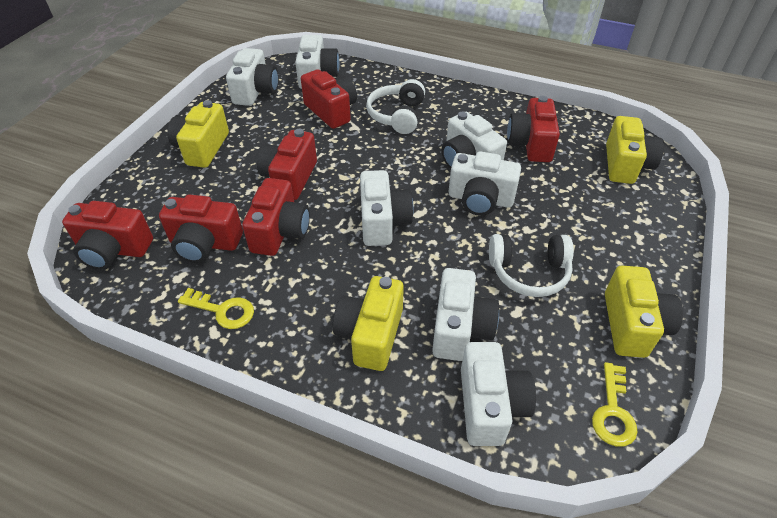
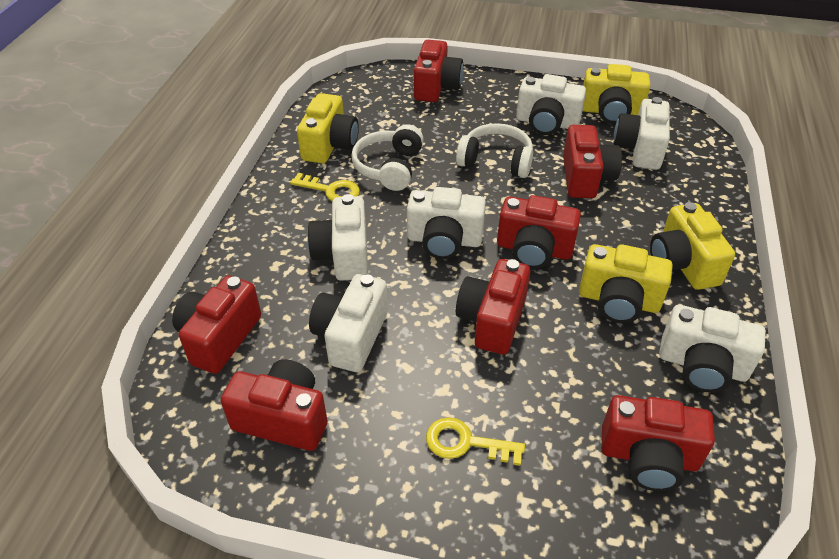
red camera: [62,201,153,270] [159,194,243,263] [242,178,310,256] [257,129,317,200] [301,69,357,129] [507,96,560,162] = 6 -> [172,275,261,374] [221,359,327,451] [414,40,463,102] [456,259,530,355] [497,195,581,269] [563,125,622,198] [601,395,715,491] = 7
white camera: [226,48,279,106] [295,35,340,89] [360,170,414,246] [432,268,499,361] [442,112,507,169] [449,151,521,216] [461,342,536,446] = 7 -> [307,194,368,281] [309,274,388,372] [407,187,486,259] [516,74,586,135] [614,97,670,170] [659,305,766,393] = 6

